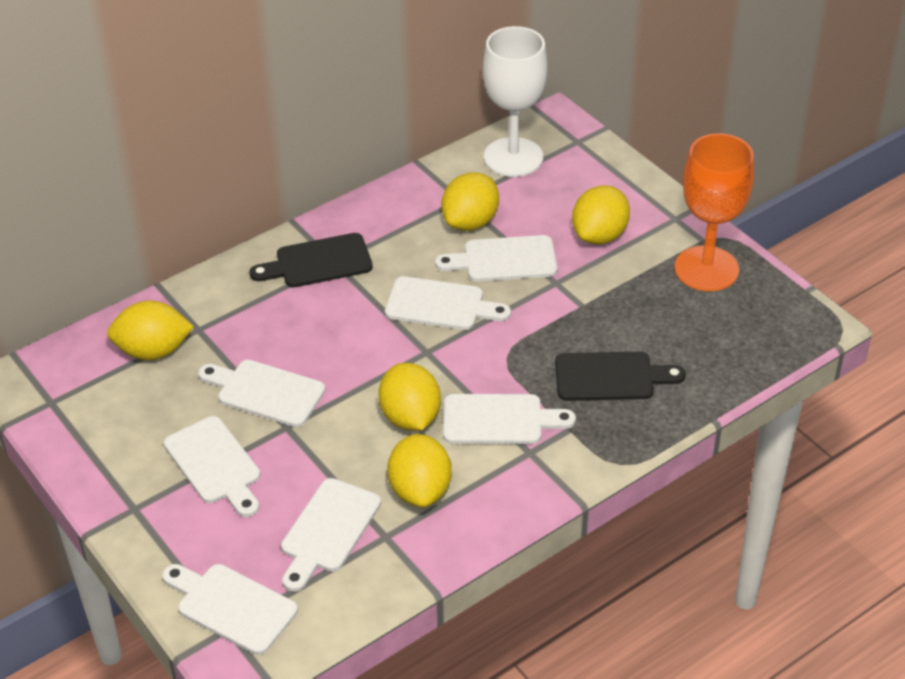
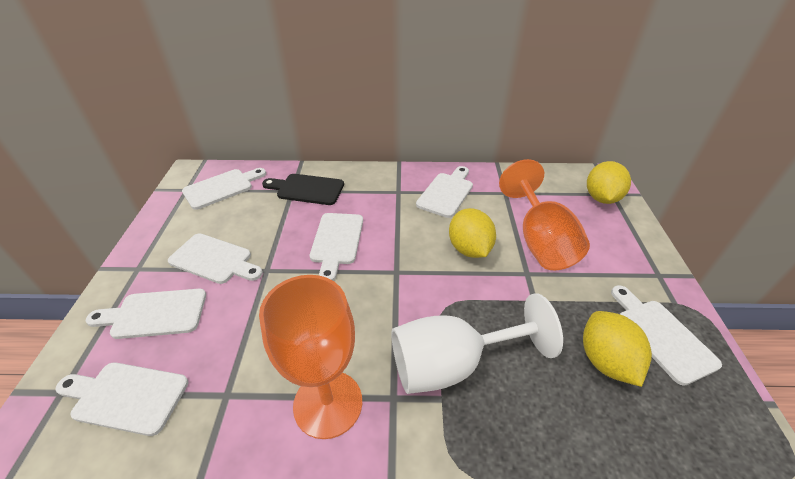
black cutting board: [250,233,373,288] [555,352,686,401] = 2 -> [262,174,344,205] = 1
orange goblet: [675,133,754,291] = 1 -> [259,275,362,439] [499,159,590,270] = 2
yellow lemon: [107,301,194,360] [378,363,441,431] [387,434,452,507] [441,172,499,231] [572,185,630,244] = 5 -> [449,208,496,258] [583,311,652,387] [587,161,631,204] = 3

